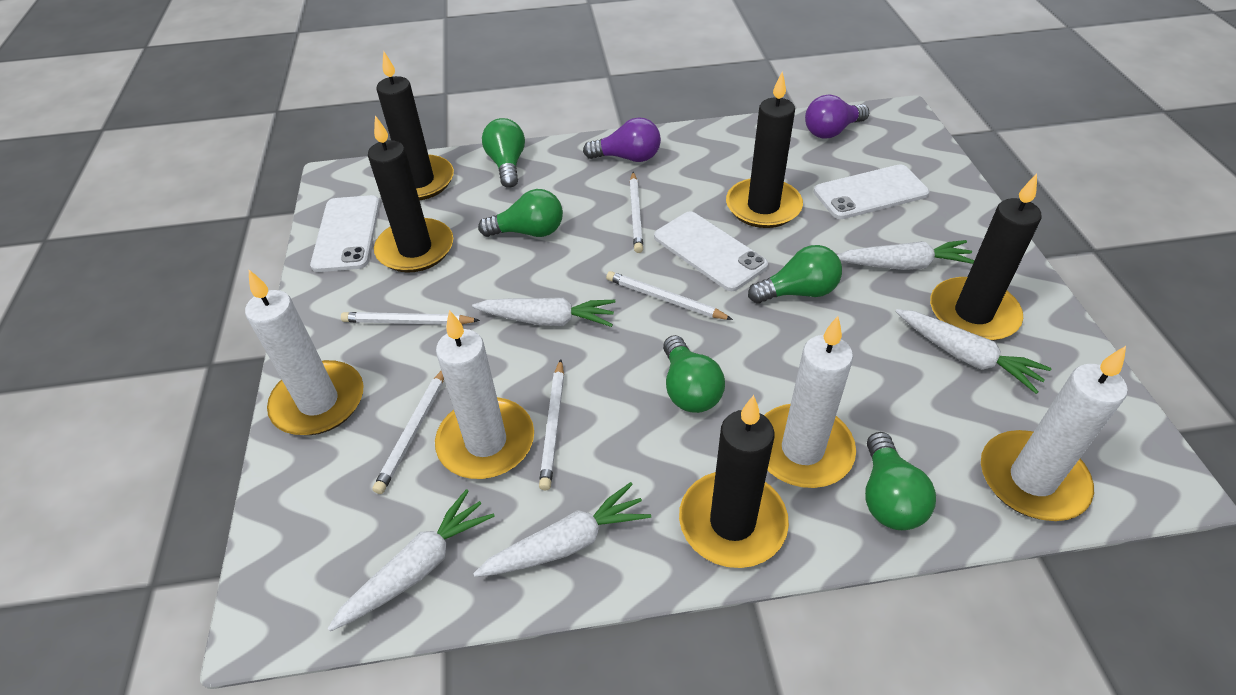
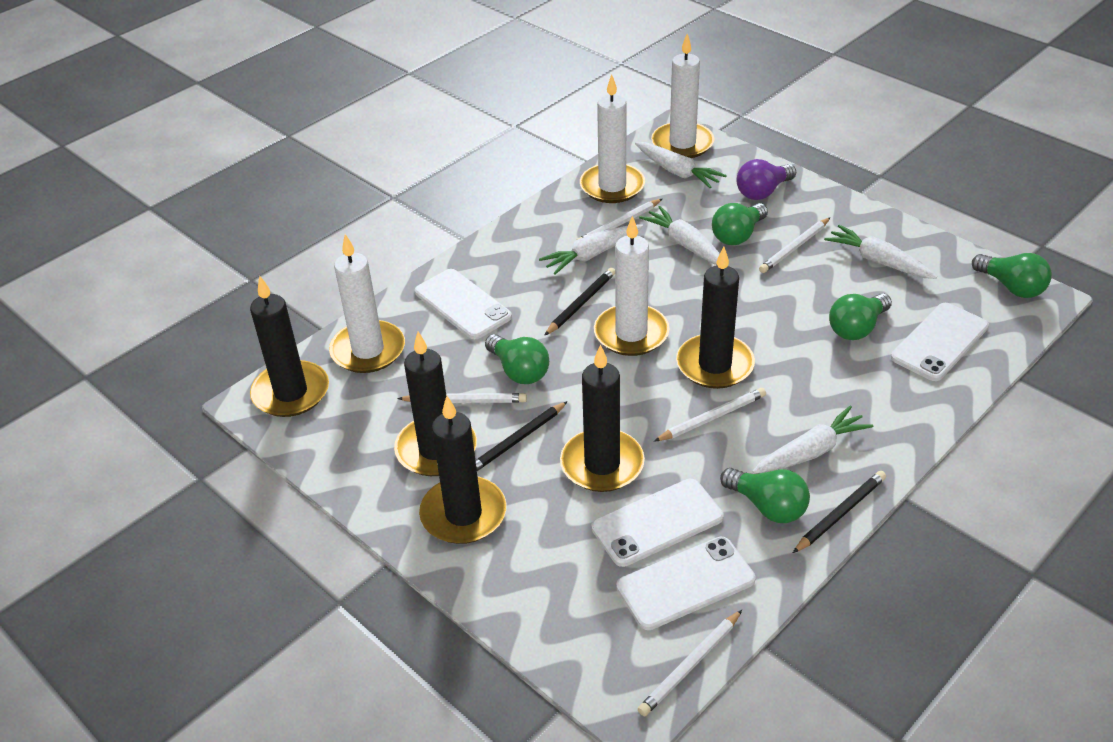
black pencil: none = 0 -> [475,401,568,471] [544,268,615,336] [793,471,886,553] = 3
purple light bulb: [583,117,661,162] [805,95,869,139] = 2 -> [737,159,796,200] = 1
white phone: [310,195,380,272] [654,212,768,291] [814,164,929,219] = 3 -> [415,269,512,339] [591,479,724,567] [616,537,756,630] [891,303,989,381] = 4

